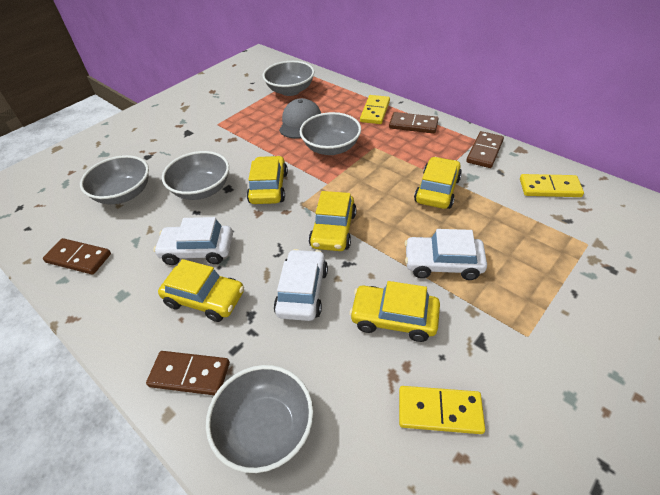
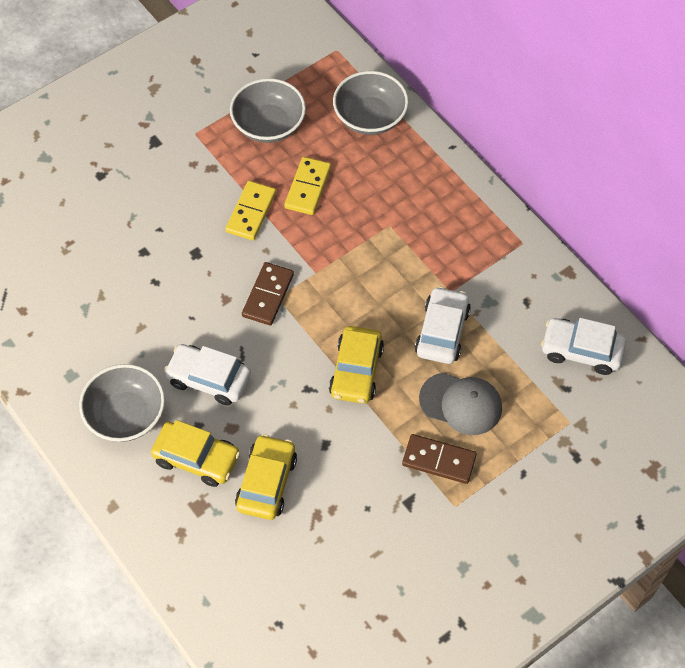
brown domino: [43,238,111,275] [146,351,230,395] [389,112,439,134] [466,131,504,168] = 4 -> [242,262,294,326] [402,434,477,484] = 2
grey bowl: [80,155,149,204] [162,151,229,200] [206,365,313,473] [263,61,315,96] [300,112,361,155] = 5 -> [79,364,165,442] [230,78,306,143] [333,71,409,135] = 3
yellow car: [158,259,244,322] [247,156,288,204] [309,191,357,251] [349,281,440,342] [414,157,462,209] = 5 -> [151,420,240,487] [235,434,297,520] [329,326,384,404] = 3
yellow domino: [360,95,390,124] [399,386,485,434] [520,174,584,197] = 3 -> [225,181,276,240] [284,157,331,215] = 2

